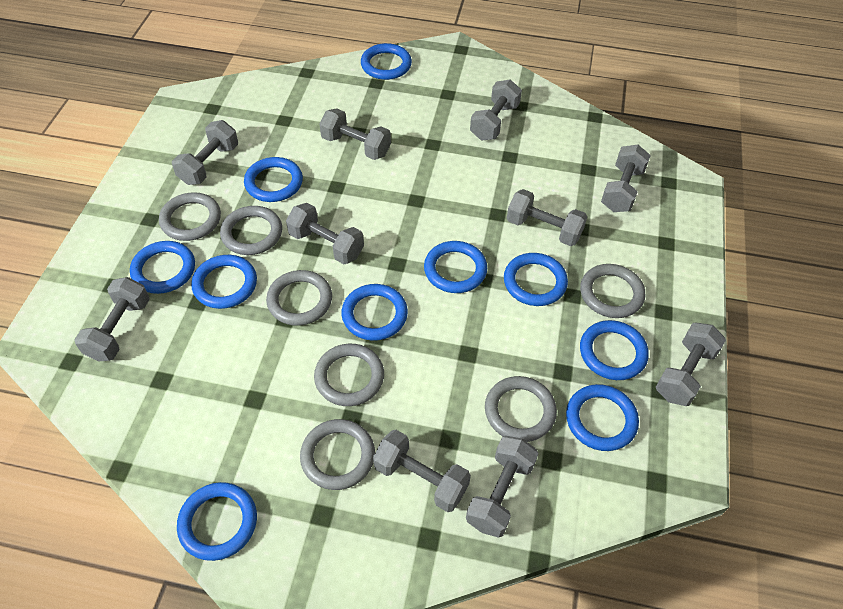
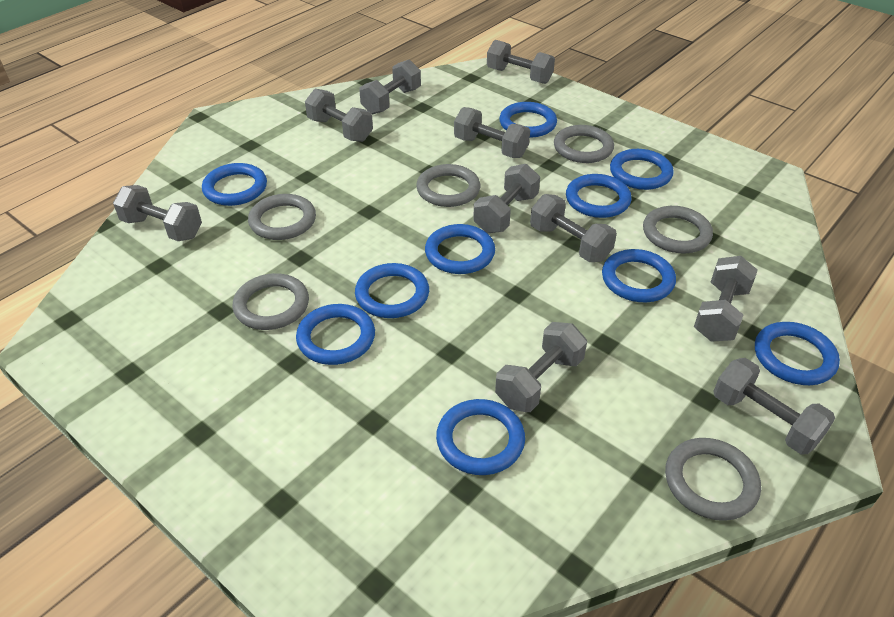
grey ring: [159,192,221,241] [220,206,282,255] [266,270,332,326] [300,419,375,490] [314,344,384,406] [485,376,557,442] [580,264,645,318] = 7 -> [232,273,309,330] [248,194,316,240] [416,164,480,207] [554,125,614,163] [643,206,713,253] [665,438,761,521] = 6

